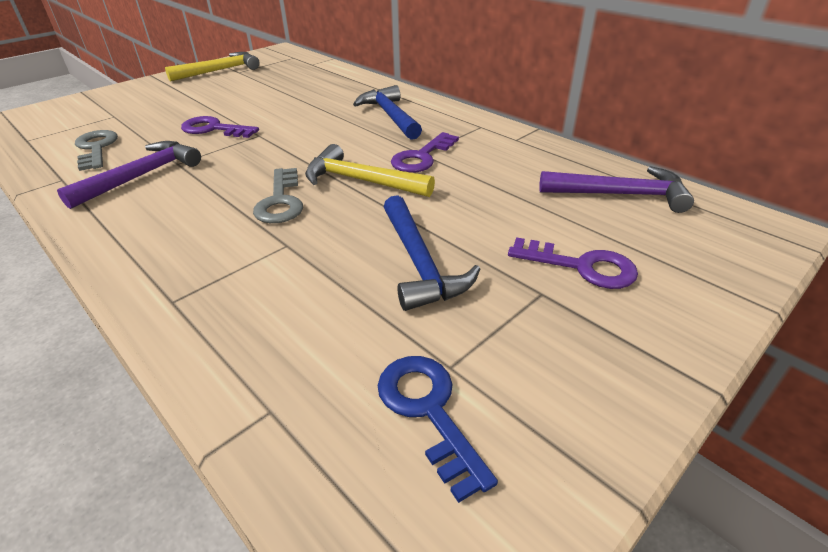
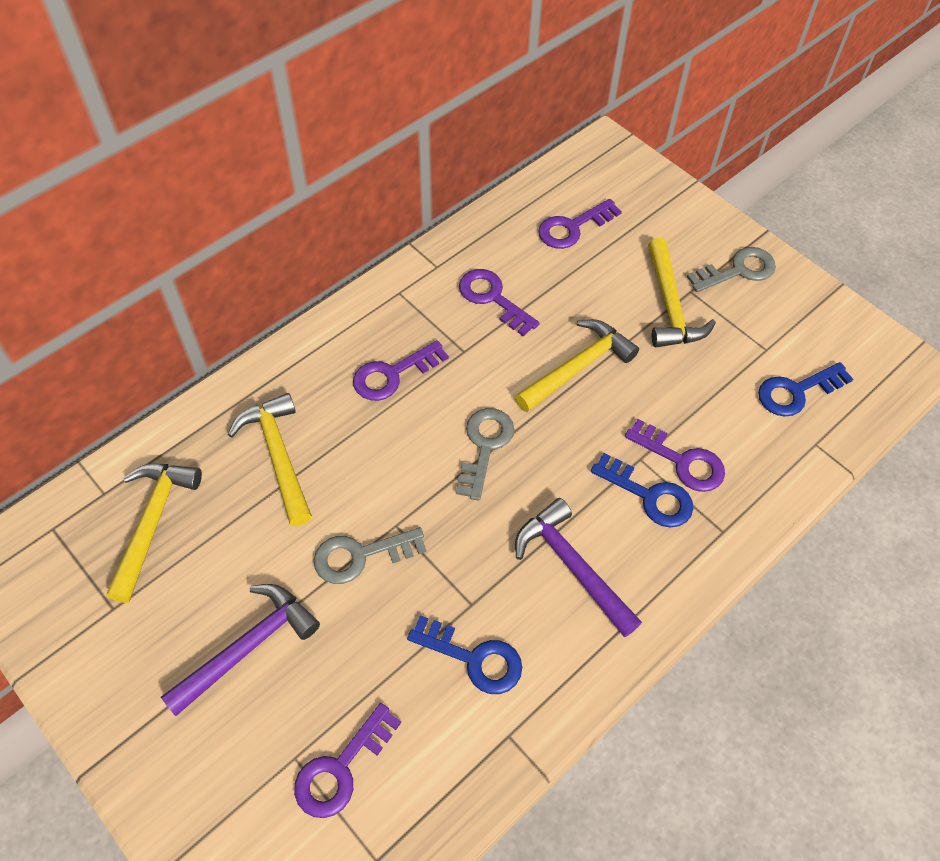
blue hammer: [353,85,422,140] [384,195,480,311] = 2 -> none = 0
blue key: [378,356,498,503] = 1 -> [407,615,522,694] [591,453,693,528] [758,362,853,417] = 3
grey key: [75,130,118,171] [253,168,303,223] = 2 -> [314,528,427,584] [456,408,514,501] [687,247,776,292] = 3
purple key: [181,116,259,138] [391,132,459,173] [508,237,638,289] = 3 -> [294,703,401,818] [353,340,449,401] [459,269,540,336] [538,199,622,249] [625,419,725,492] = 5
yellow hammer: [165,52,260,82] [305,144,435,197] = 2 -> [106,464,202,603] [228,393,312,526] [515,319,639,412] [648,238,716,347] = 4

